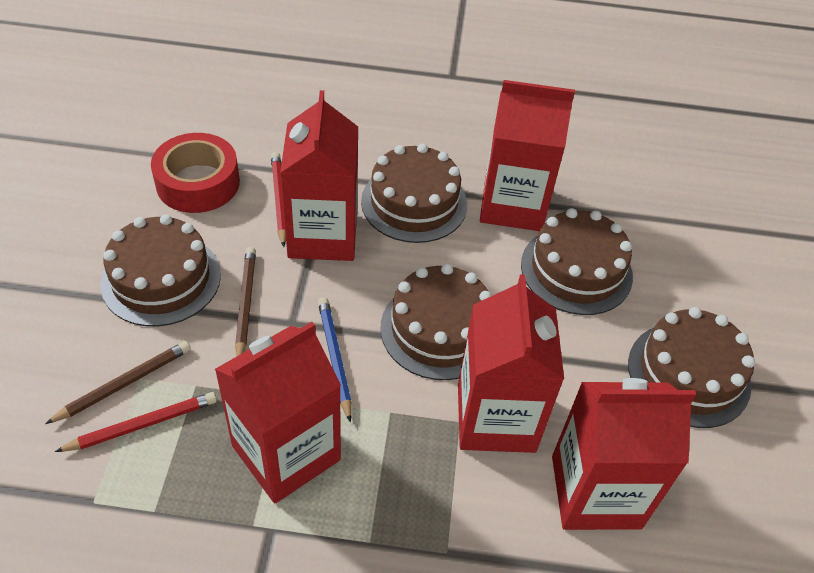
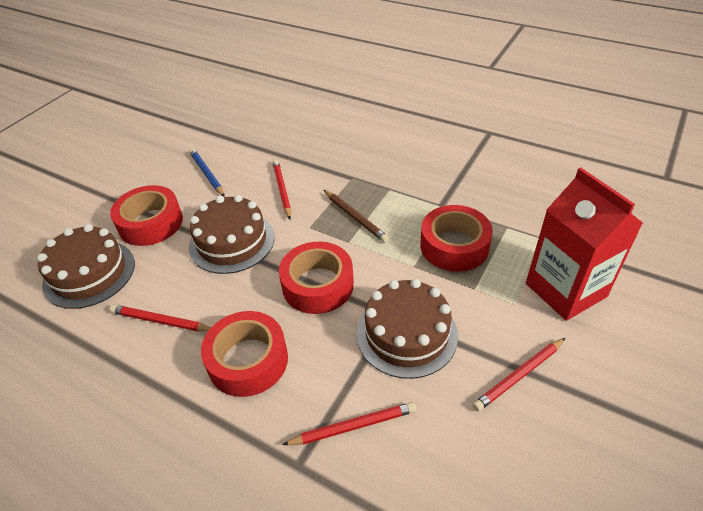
brown cake: [101,214,221,327] [361,144,467,243] [381,264,492,380] [521,208,633,315] [628,307,755,428] = 5 -> [37,224,135,309] [189,195,274,274] [356,279,458,379] = 3
brown pencil: [45,341,191,424] [235,247,256,356] = 2 -> [324,190,389,242] = 1
red carton: [215,322,341,503] [280,90,358,261] [458,274,564,453] [480,80,575,231] [552,378,696,530] = 5 -> [526,168,643,321] = 1
red pencil: [55,392,217,452] [271,152,286,247] = 2 -> [109,305,211,331] [272,160,291,219] [282,402,416,445] [472,338,565,412] = 4
red tape: [151,133,240,213] = 1 -> [110,185,183,246] [201,311,288,397] [279,242,354,314] [420,205,493,272] = 4

